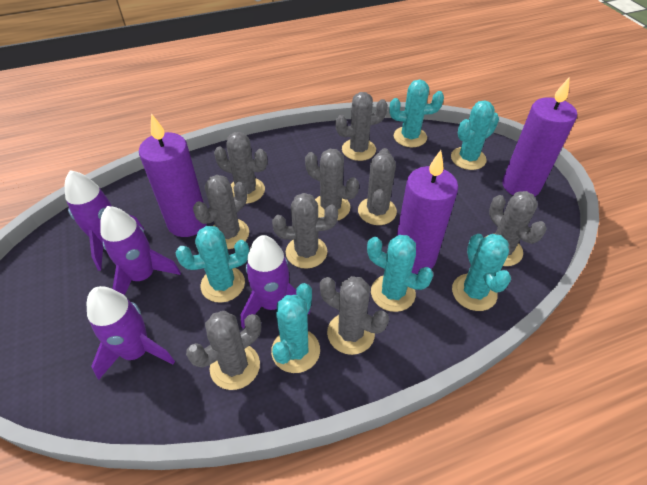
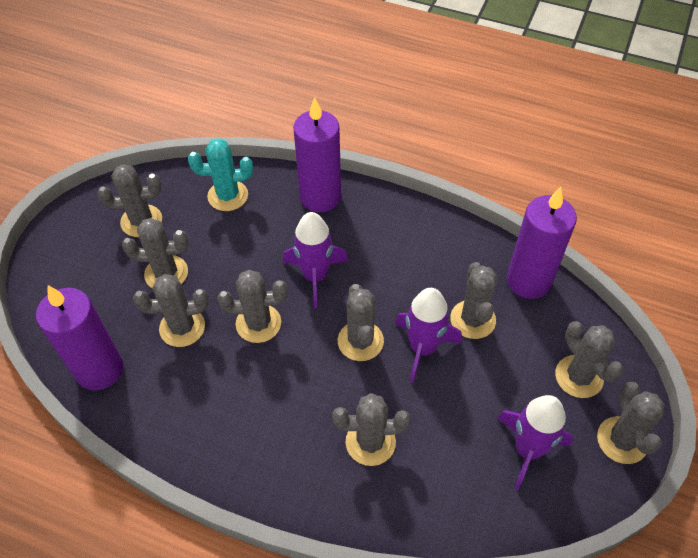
purple rocket: [65,170,144,271] [87,286,175,380] [100,206,181,295] [241,235,310,328] = 4 -> [283,212,348,308] [395,288,462,383] [497,395,573,489] = 3
turquoise cactus: [176,226,249,303] [271,283,320,373] [367,235,433,312] [390,79,444,147] [451,100,499,170] [452,234,511,311] = 6 -> [188,138,253,211] = 1

